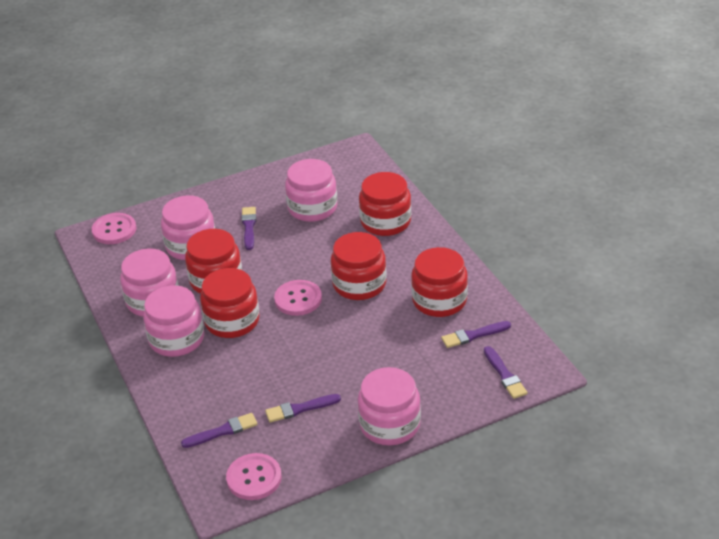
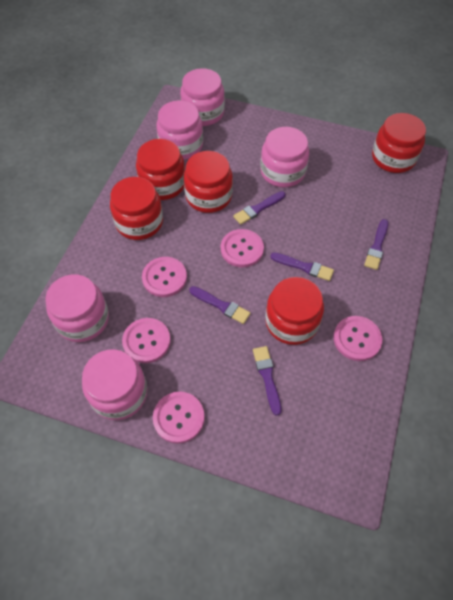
pink button: [92,213,136,244] [226,453,282,500] [274,280,322,316] = 3 -> [122,318,171,363] [142,257,187,297] [153,392,205,444] [221,229,264,267] [333,316,382,361] = 5

